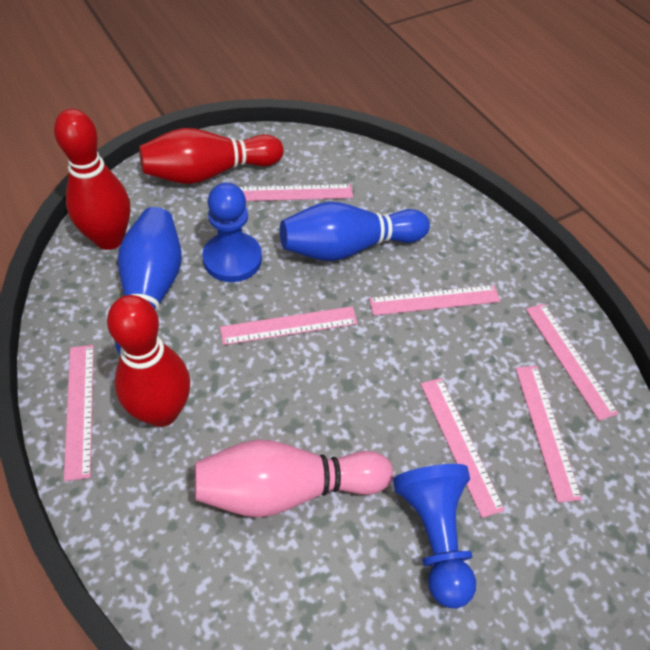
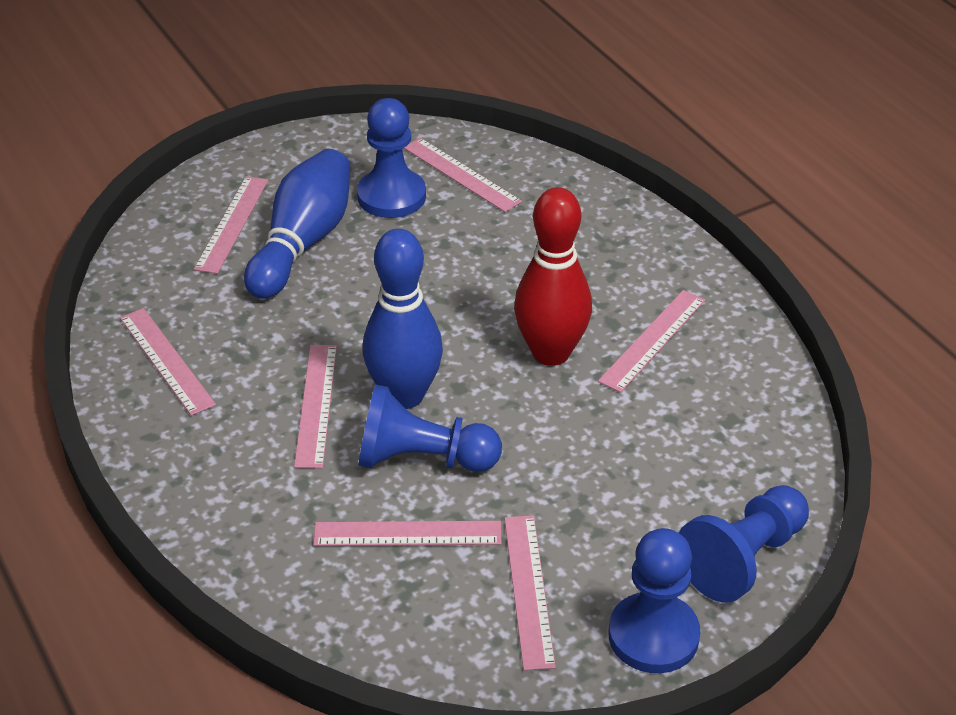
blue pawn: [202,183,262,282] [393,464,476,608] = 2 -> [357,98,426,218] [358,384,502,472] [609,528,700,673] [679,485,809,602] = 4
pink bowling pin: [195,440,393,518] = 1 -> none = 0
red bowling pin: [54,109,130,250] [107,295,190,427] [139,128,283,184] = 3 -> [514,187,592,366] = 1

